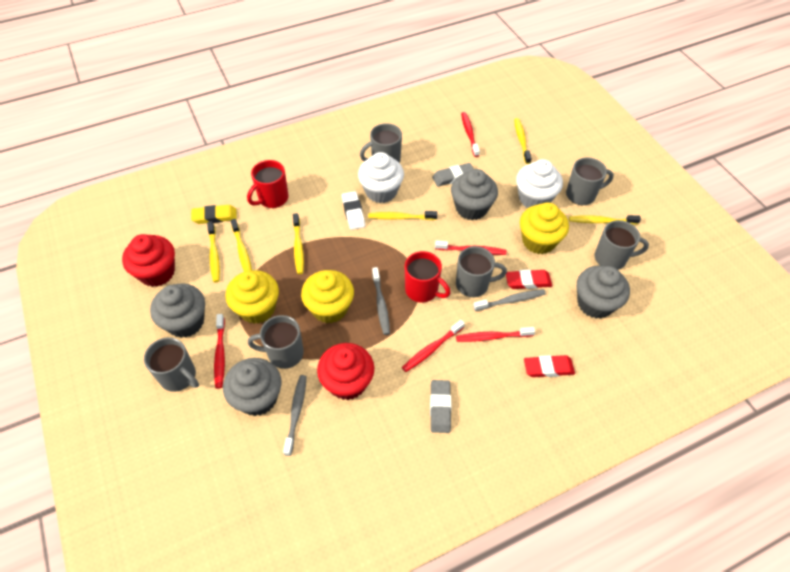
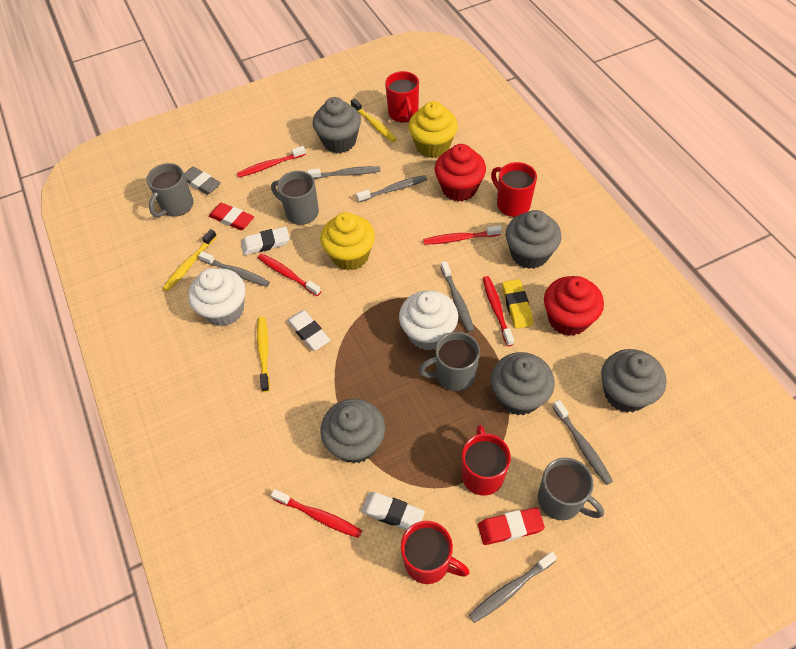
grey cupcake: [150,283,205,338] [223,358,281,416] [451,169,498,220] [577,266,630,319] = 4 -> [313,97,361,153] [320,399,385,464] [491,352,555,415] [506,210,561,269] [601,349,666,413] = 5
grey eraser: [430,380,451,433] [432,163,474,187] = 2 -> [184,166,221,195] = 1
grey mug: [144,337,199,392] [248,315,304,369] [360,123,402,163] [456,246,507,297] [566,157,614,205] [595,220,649,270] = 6 -> [146,163,194,217] [271,171,319,225] [419,332,480,391] [538,458,604,520] = 4
grey toothbrush: [283,375,307,456] [372,267,390,335] [473,289,546,311] = 3 -> [199,251,270,287] [307,166,381,179] [356,175,427,202] [441,261,474,332] [469,552,557,623] [553,400,613,485] = 6
red mug: [247,160,289,208] [405,251,451,303] = 2 -> [385,71,419,123] [401,521,470,584] [462,425,511,496] [491,162,537,217] = 4
white eraser: [342,191,365,230] = 1 -> [241,227,290,255] [287,310,330,351] [361,492,425,530] = 3
yellow cupcake: [225,270,279,324] [301,270,354,323] [520,202,569,254] = 3 -> [320,212,375,270] [409,101,458,158] = 2
yellow toothbrush: [207,221,220,283] [230,219,252,272] [293,213,304,274] [368,211,437,220] [514,118,532,164] [569,215,641,225] = 6 -> [163,229,217,291] [257,317,270,392] [351,98,397,142] = 3

